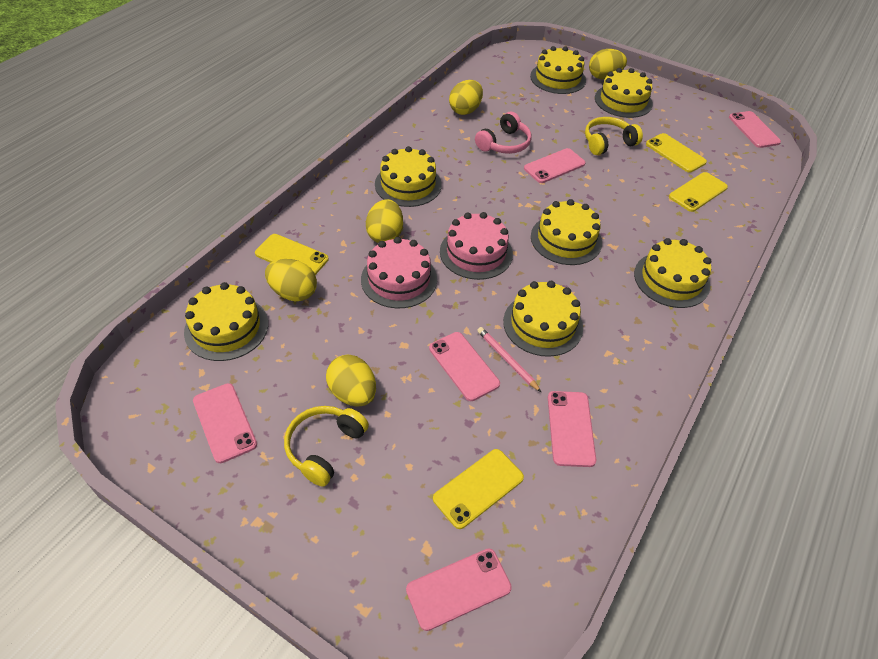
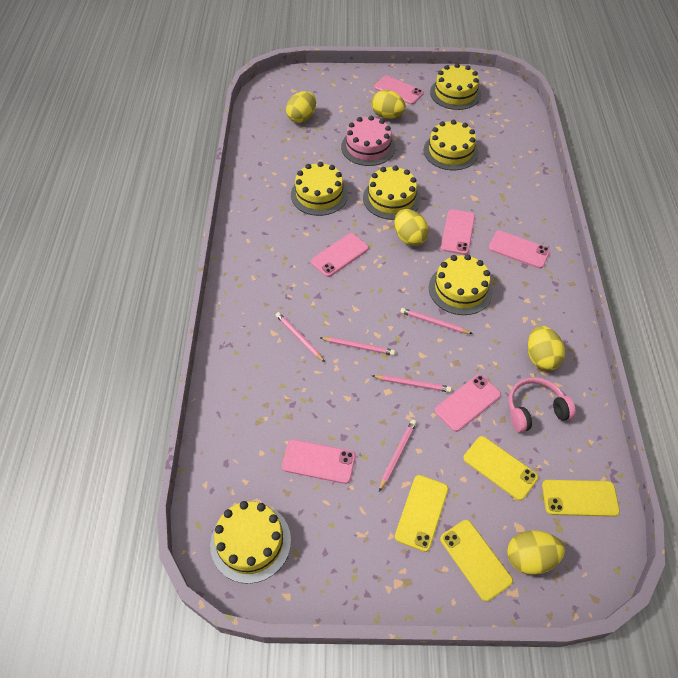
pink cake: [361,237,437,308] [440,212,513,280] = 2 -> [341,116,396,166] = 1
pink pencil: [477,327,541,392] = 1 -> [276,312,325,362] [319,337,395,355] [373,375,452,392] [379,420,417,491] [400,308,473,334] = 5
yellow cake: [184,282,268,361] [375,146,442,207] [503,281,583,357] [530,46,586,94] [531,199,602,265] [595,68,653,118] [634,238,711,308] = 7 -> [210,501,291,584] [291,162,348,216] [363,165,421,220] [424,120,479,170] [429,254,493,315] [430,63,481,110] = 6
yellow headphones: [284,406,369,487] [585,117,643,155] = 2 -> none = 0

